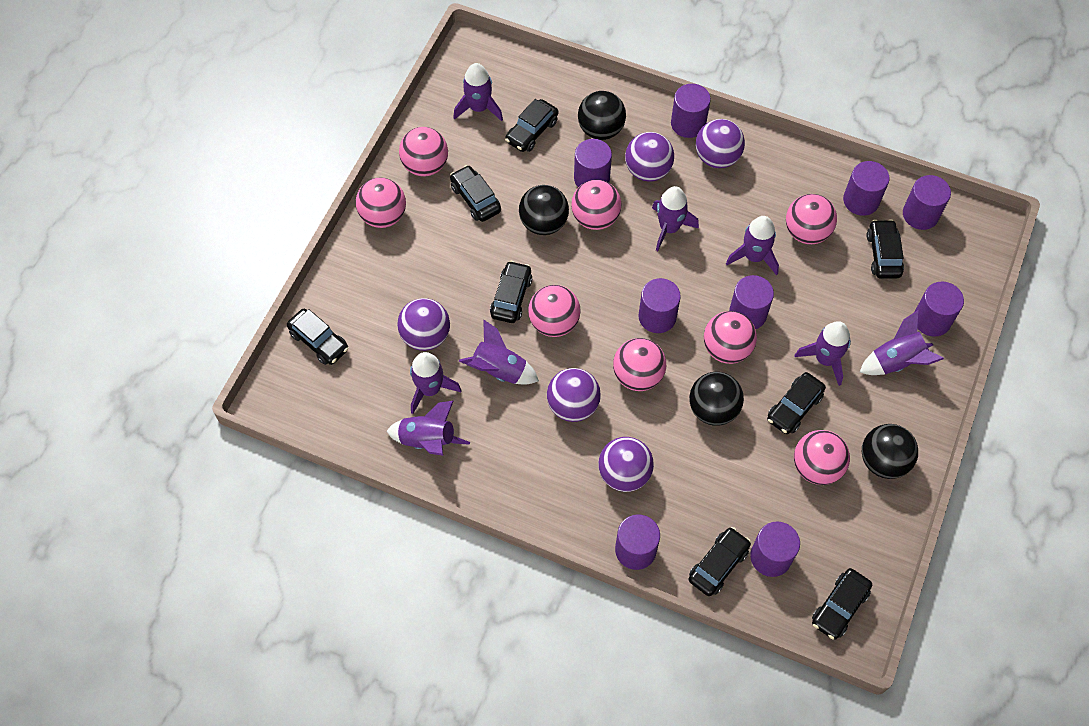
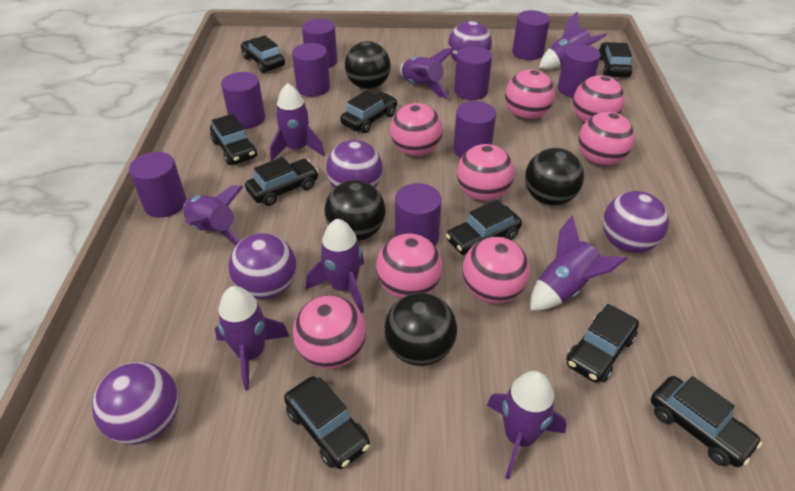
black car: [287,309,348,365] [450,165,501,222] [490,261,532,323] [505,99,558,152] [688,527,751,596] [767,372,826,434] [812,568,872,640] [867,219,904,279] = 8 -> [210,114,257,165] [241,35,285,73] [245,157,319,206] [284,376,370,469] [340,90,397,133] [446,200,522,255] [566,304,639,383] [599,42,632,78] [651,376,762,467] = 9

